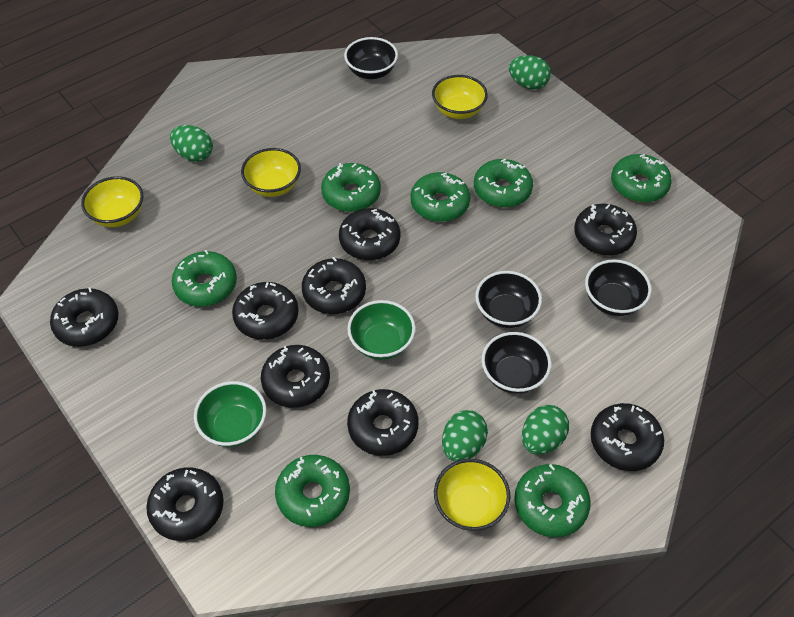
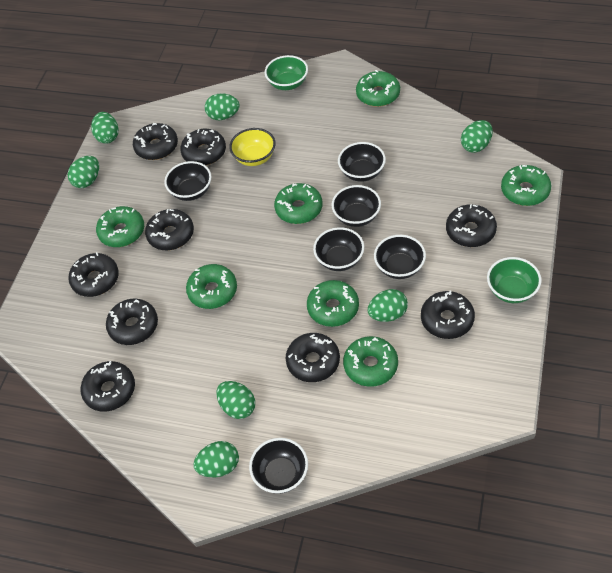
black bowl: [344,37,398,79] [475,271,542,328] [482,332,551,394] [585,259,651,316] = 4 -> [164,161,211,201] [249,438,308,494] [313,227,364,271] [332,185,381,227] [338,142,386,182] [374,235,426,279] = 6
green egg: [170,125,213,162] [442,410,488,462] [509,55,551,90] [522,405,569,455] = 4 -> [68,156,99,188] [91,112,119,144] [194,441,239,477] [205,93,240,120] [216,381,255,419] [368,289,408,322] [461,120,493,153] = 7
yellow bowl: [81,176,143,227] [241,148,301,197] [432,75,488,119] [434,459,510,531] = 4 -> [229,128,276,166] = 1

